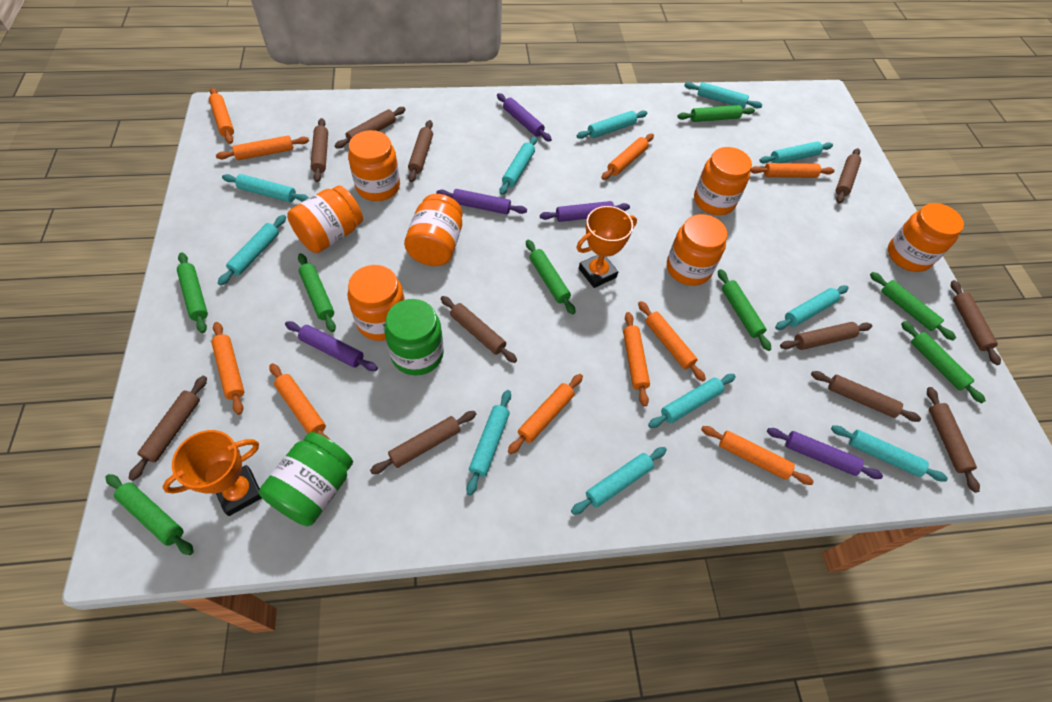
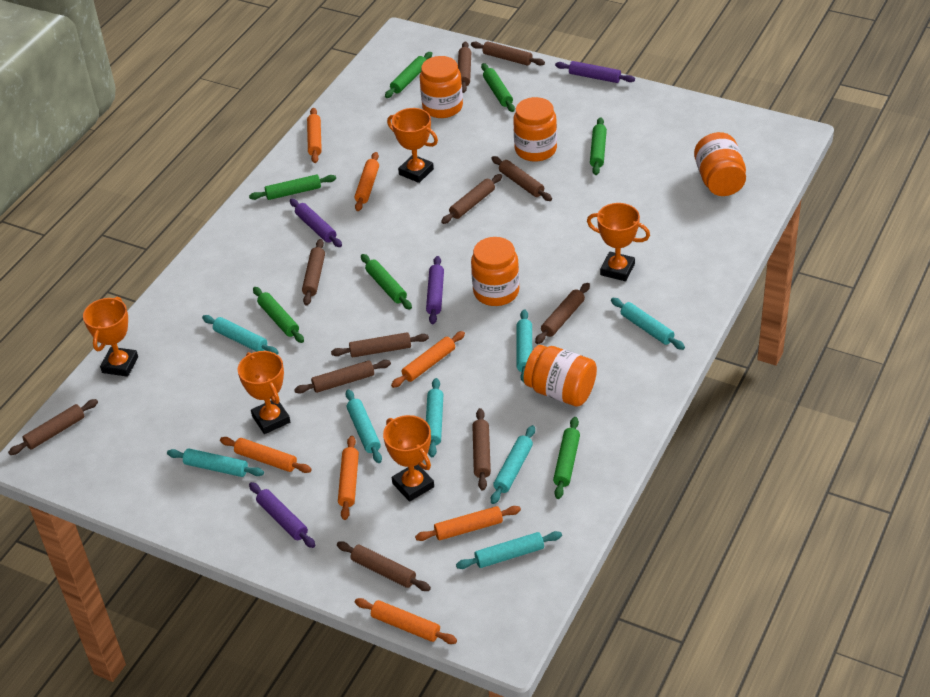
green jar: [259,432,353,526] [384,299,444,376] = 2 -> none = 0
green rolling pin: [106,474,194,555] [177,253,208,333] [298,253,336,332] [526,240,576,315] [677,105,755,122] [718,269,771,351] [870,272,956,340] [901,321,986,403] = 8 -> [249,174,336,200] [253,287,304,343] [361,254,412,310] [385,52,432,98] [481,63,515,112] [553,417,580,499] [590,117,607,175] = 7
orange jar: [287,186,363,253] [348,130,400,201] [348,265,405,341] [404,194,463,266] [667,214,727,286] [694,147,752,215] [888,203,964,272] = 7 -> [420,56,463,118] [471,237,519,306] [513,97,557,162] [523,345,597,407] [694,132,746,196] = 5
orange rolling pin: [209,88,234,144] [211,322,244,415] [216,136,309,160] [269,363,330,439] [508,374,583,454] [601,134,654,180] [623,312,650,407] [638,301,706,382] [701,426,814,485] [750,163,835,178] = 10 -> [220,437,312,473] [307,108,322,163] [338,436,359,520] [355,152,379,211] [355,598,457,644] [391,331,465,388] [415,506,521,541] = 7
orange trophy: [163,430,262,516] [576,206,637,288] = 2 -> [83,297,138,377] [238,351,290,434] [383,415,434,502] [387,108,438,183] [587,203,650,281] = 5
purple rolling pin: [285,321,378,371] [436,189,527,214] [497,93,552,142] [540,201,630,222] [767,428,883,479] = 5 -> [249,482,315,548] [290,199,342,247] [426,256,444,324] [555,61,635,83] = 4
turquoise rolling pin: [218,215,286,286] [222,174,309,202] [466,390,511,495] [499,136,537,195] [571,447,667,515] [576,110,647,139] [648,374,736,428] [684,82,762,108] [759,141,833,164] [775,285,849,330] [831,426,948,482] = 11 -> [167,448,264,477] [202,315,279,355] [346,389,382,463] [426,378,443,457] [456,531,562,569] [491,425,535,504] [517,309,532,383] [611,298,685,350] = 8

